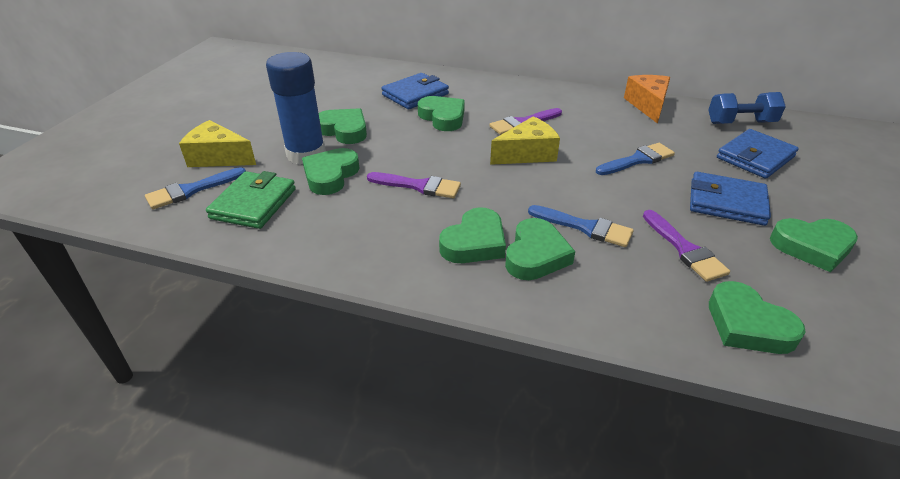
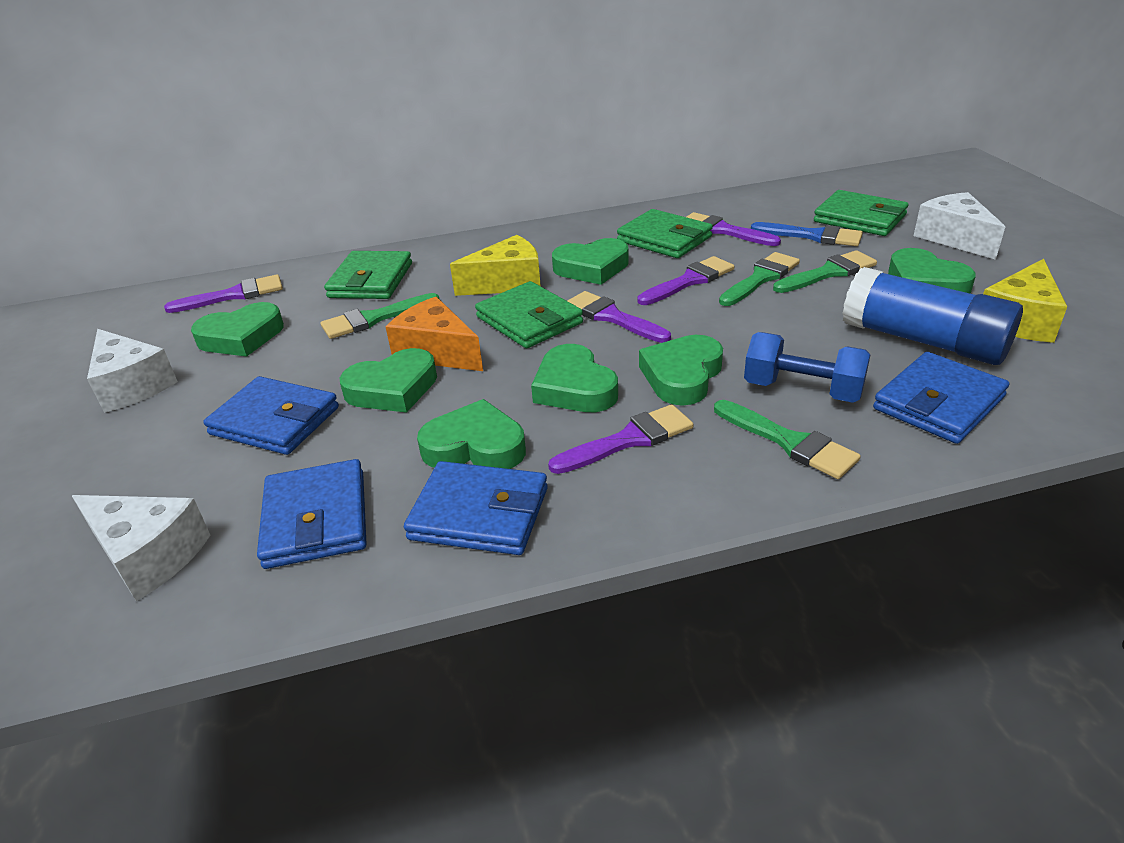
blue brush: [145,167,246,209] [528,205,634,247] [596,143,675,175] = 3 -> [751,222,863,246] = 1
blue wallet: [382,73,449,109] [690,172,771,226] [717,129,799,179] = 3 -> [203,376,339,455] [257,459,367,569] [404,461,548,555] [873,352,1009,444] = 4
green brush: none = 0 -> [321,293,439,339] [714,400,861,479] [719,252,800,306] [773,250,877,293] = 4
green wallet: [206,171,296,229] = 1 -> [324,251,412,299] [475,281,583,348] [617,209,713,258] [814,190,908,236] = 4
purple brush: [367,172,461,198] [489,108,562,135] [643,210,730,282] = 3 -> [164,274,283,313] [548,404,693,474] [567,291,671,343] [637,256,734,305] [687,212,781,246] = 5
white cheese: none = 0 -> [72,495,211,601] [87,329,178,413] [914,192,1005,260] = 3

